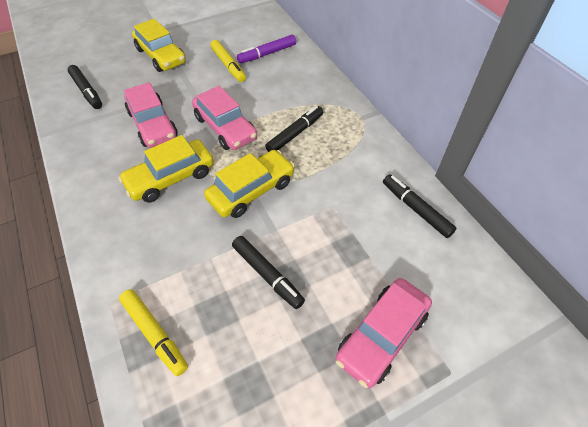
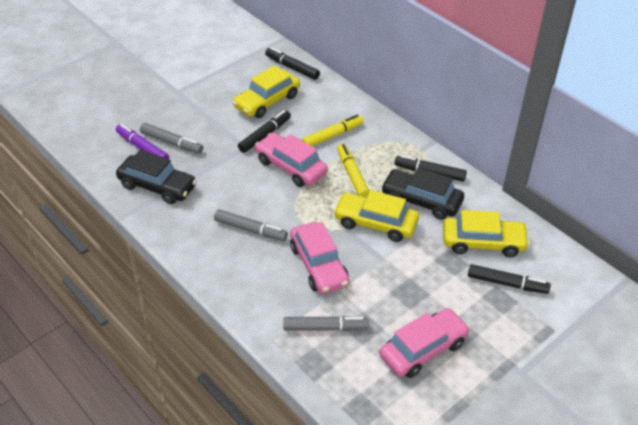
black car: none = 0 -> [116,150,197,204] [381,168,464,220] = 2
grey marker: none = 0 -> [140,123,203,154] [214,209,288,241] [283,316,369,331] = 3

